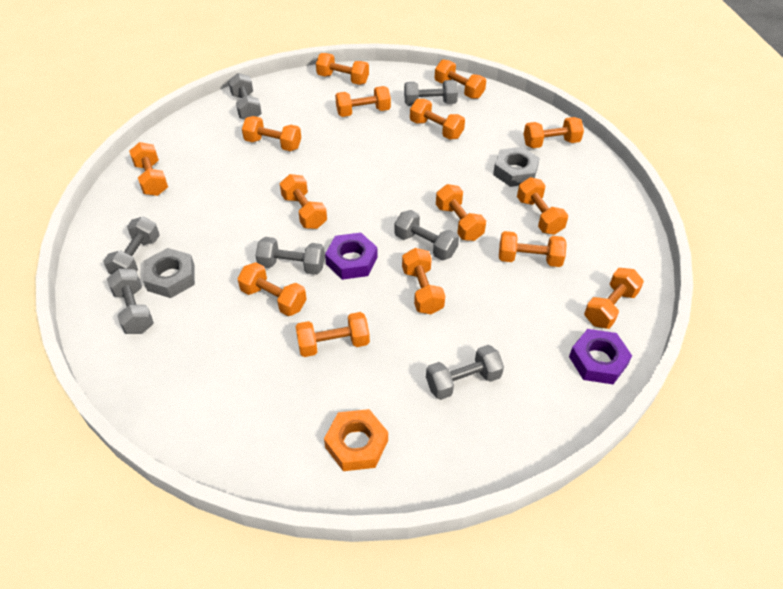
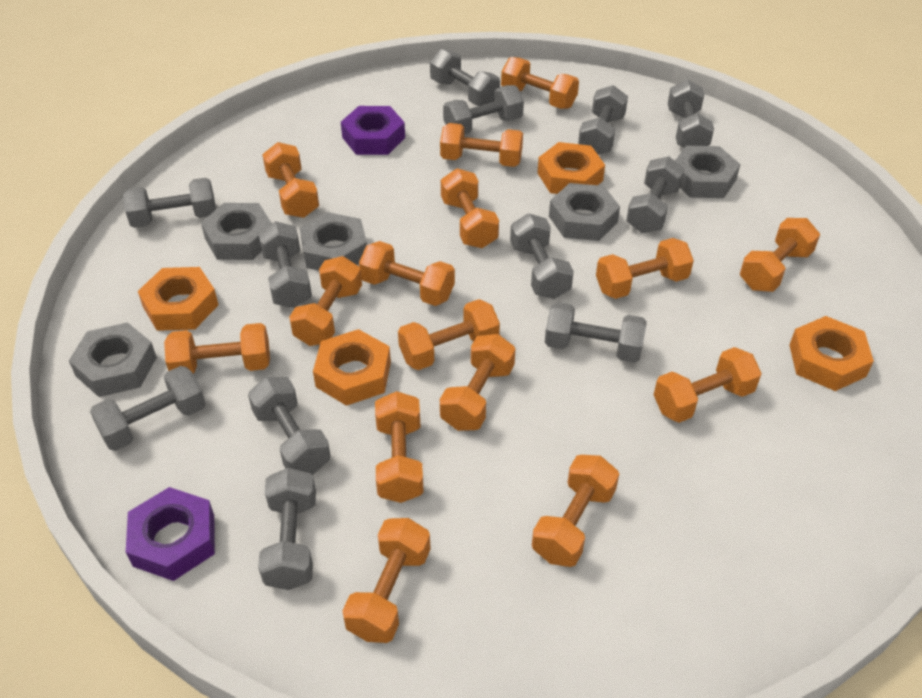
grey dumbbell: [104,216,160,275] [107,268,154,334] [228,73,262,120] [255,237,325,275] [394,210,459,260] [404,80,458,106] [426,345,504,400] = 7 -> [90,366,206,451] [123,178,216,228] [248,377,331,475] [258,221,312,308] [258,468,316,590] [430,49,500,106] [443,85,524,135] [510,213,574,299] [545,302,647,363] [578,85,628,155] [626,156,684,233] [668,80,714,148] = 12
grey nut: [143,248,195,298] [493,147,540,187] = 2 -> [69,322,157,397] [201,203,272,260] [299,212,367,271] [549,183,620,241] [675,146,740,198] = 5
orange nut: [324,409,388,471] = 1 -> [138,267,218,331] [313,329,391,406] [538,142,605,194] [789,316,874,391] = 4

